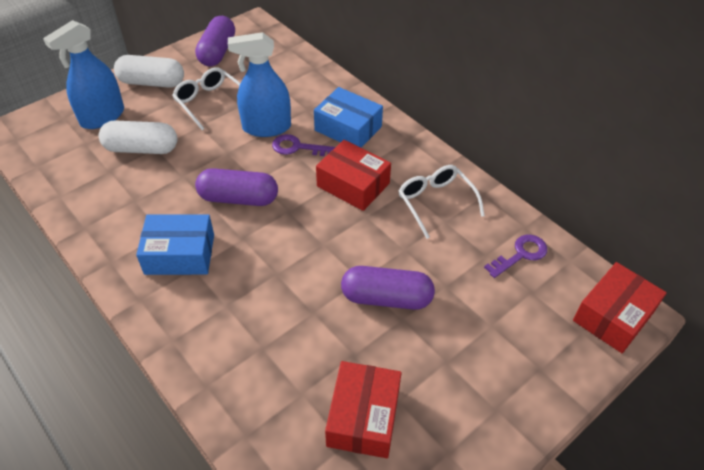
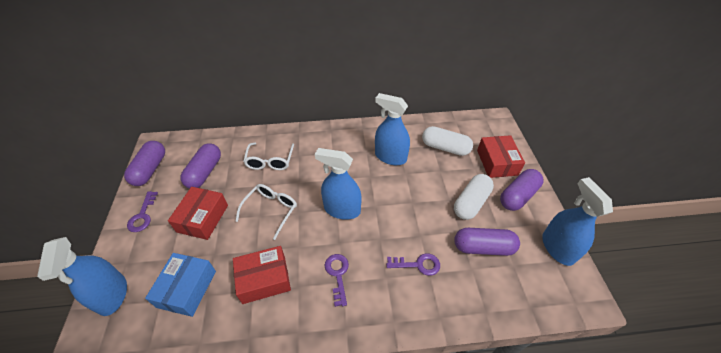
blue box: [136,214,214,275] [314,87,383,148] = 2 -> [145,253,216,317] = 1
blue spray bottle: [43,20,124,129] [228,32,291,137] = 2 -> [37,237,127,316] [315,148,362,220] [375,93,410,165] [542,177,613,266] = 4
purple capsule: [195,16,235,66] [195,168,278,206] [341,266,435,310] = 3 -> [124,141,165,186] [180,143,221,189] [454,228,520,256] [500,169,543,211] = 4
purple key: [272,134,335,156] [484,235,547,278] = 2 -> [127,191,158,232] [324,254,349,307] [386,253,440,276] = 3

